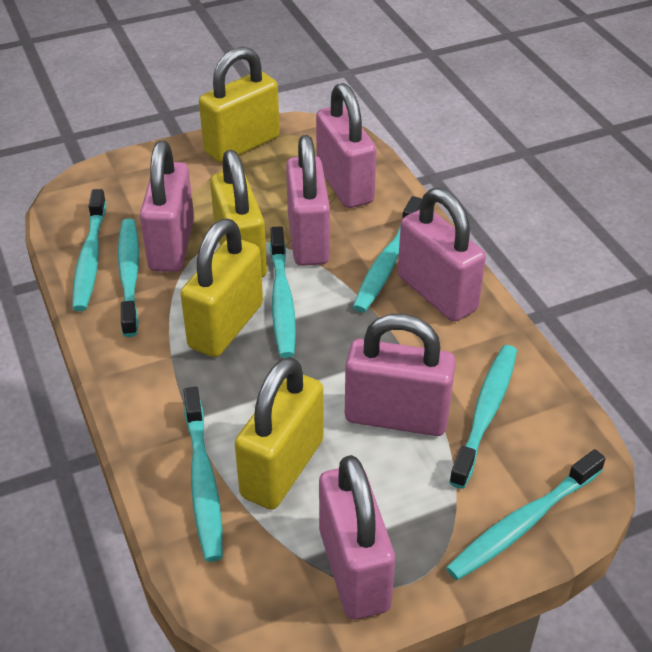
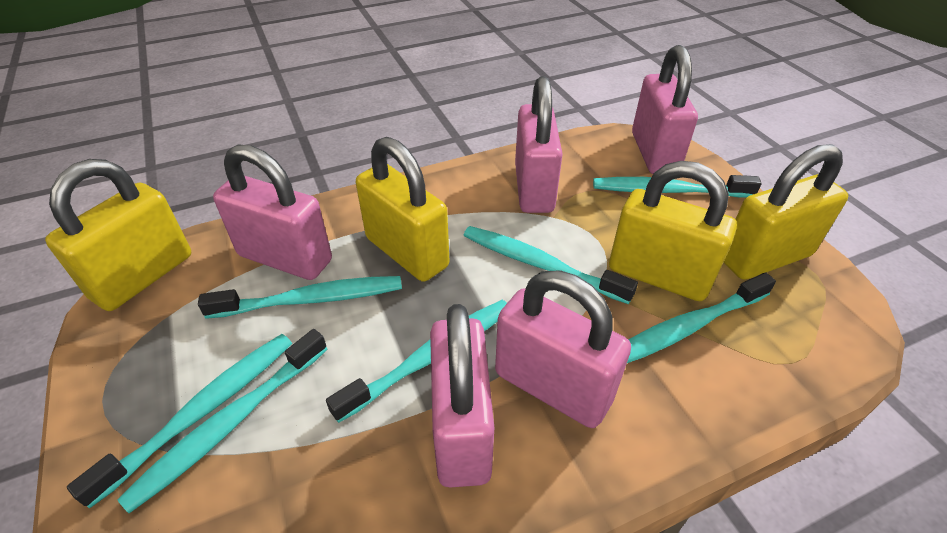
pink padlock: [140,141,194,272] [286,135,330,266] [316,83,376,208] [319,455,395,619] [345,314,456,436] [398,188,486,322] = 6 -> [213,144,332,280] [430,304,494,487] [495,270,631,428] [515,76,563,213] [632,45,698,174] = 5

